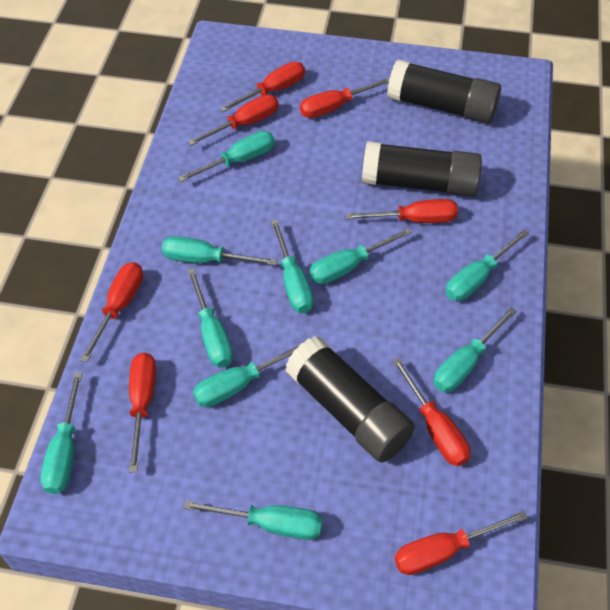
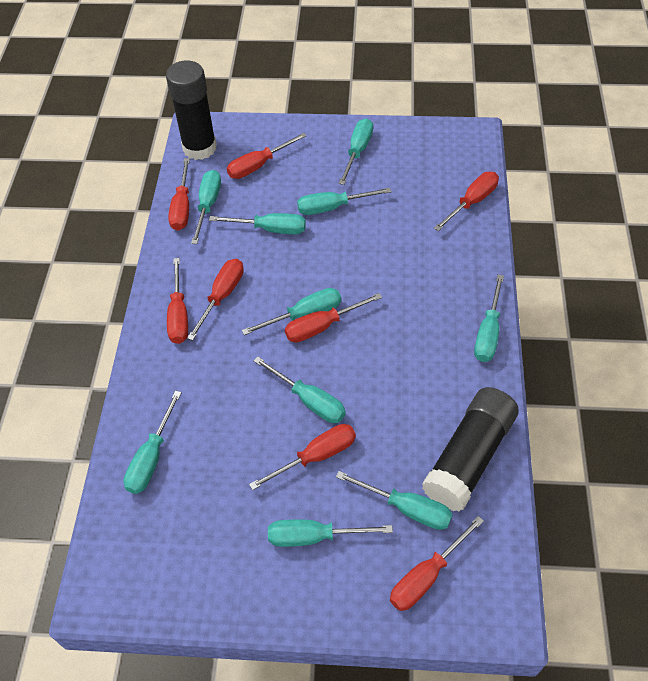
black glue stick: [285,336,415,462] [362,141,482,197] [387,60,501,124] = 3 -> [166,61,217,160] [422,387,519,512] = 2

